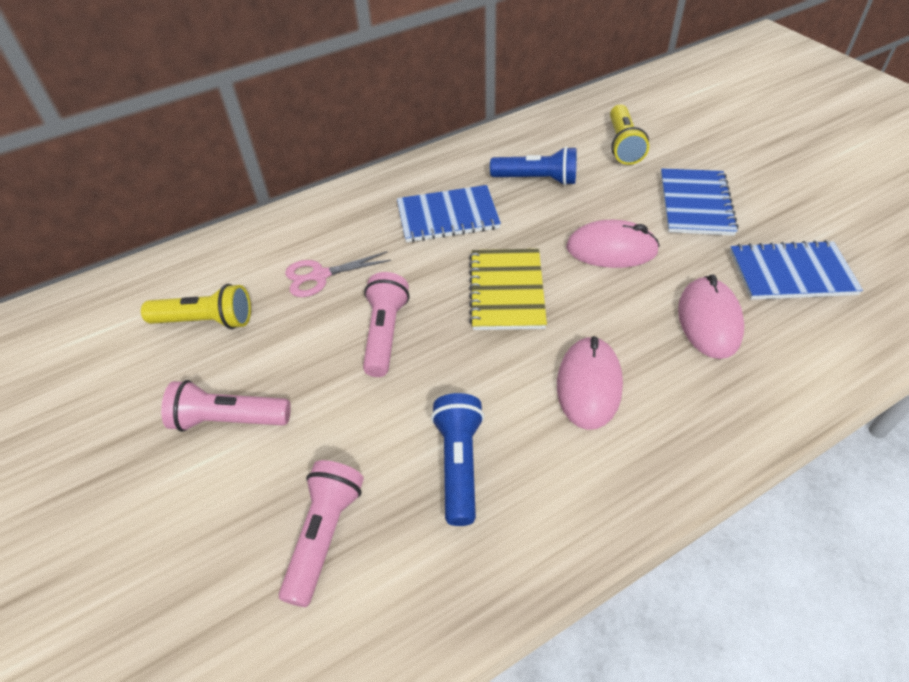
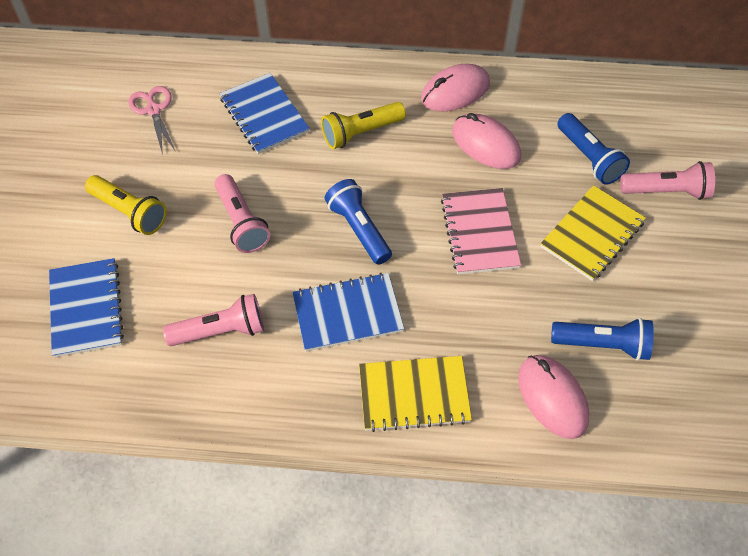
blue flashlight: [431,393,484,526] [490,146,577,186] = 2 -> [324,179,392,265] [551,318,654,361] [557,113,630,185] = 3
pink notebook: none = 0 -> [441,188,521,274] = 1
yellow notebook: [469,249,547,330] = 1 -> [359,356,472,432] [540,185,646,281] = 2

